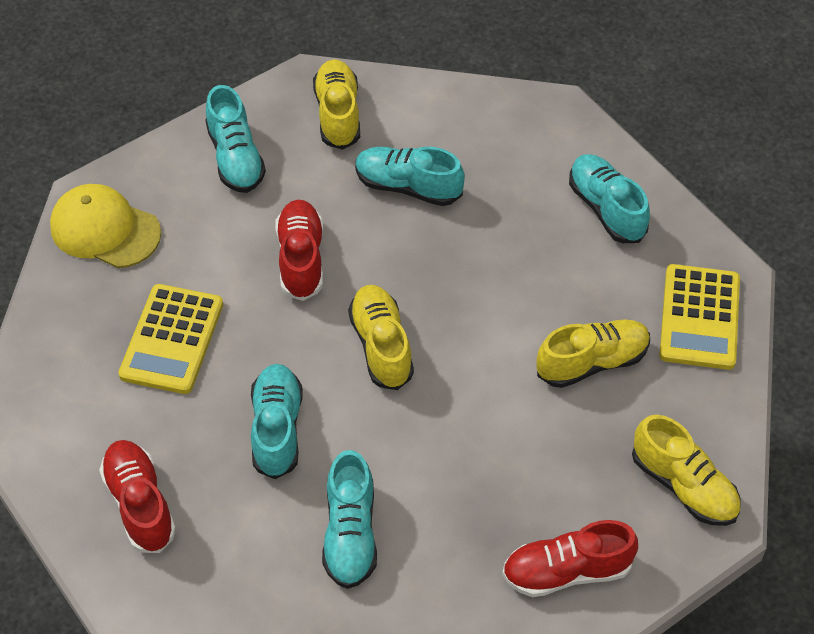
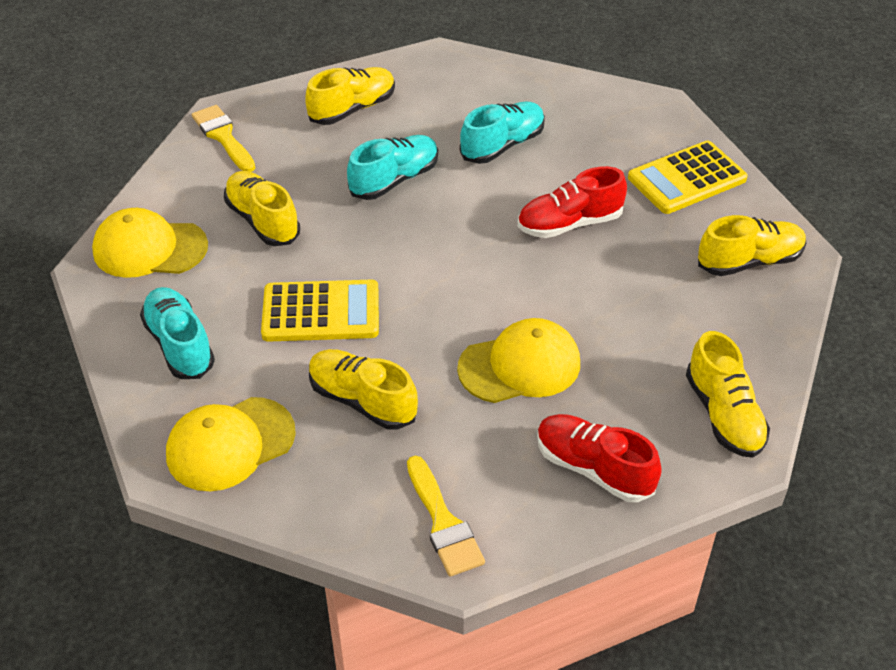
red shoe: [99,440,176,553] [275,200,323,301] [502,520,638,597] = 3 -> [518,166,627,238] [537,414,662,502] = 2
turquoise shoe: [205,85,266,193] [251,364,303,479] [322,450,377,589] [355,147,465,206] [569,154,650,243] = 5 -> [140,287,215,379] [347,135,438,200] [460,102,545,164] = 3
yellow brush: none = 0 -> [192,105,255,172] [407,456,485,577] = 2
yellow cap: [50,184,161,268] = 1 -> [92,208,208,278] [166,397,296,491] [457,318,580,403] = 3
yellow shoe: [313,59,360,150] [348,285,414,390] [537,319,650,388] [632,415,741,526] = 4 -> [224,171,300,246] [305,67,395,125] [309,349,418,430] [686,331,770,458] [698,215,806,276] = 5

